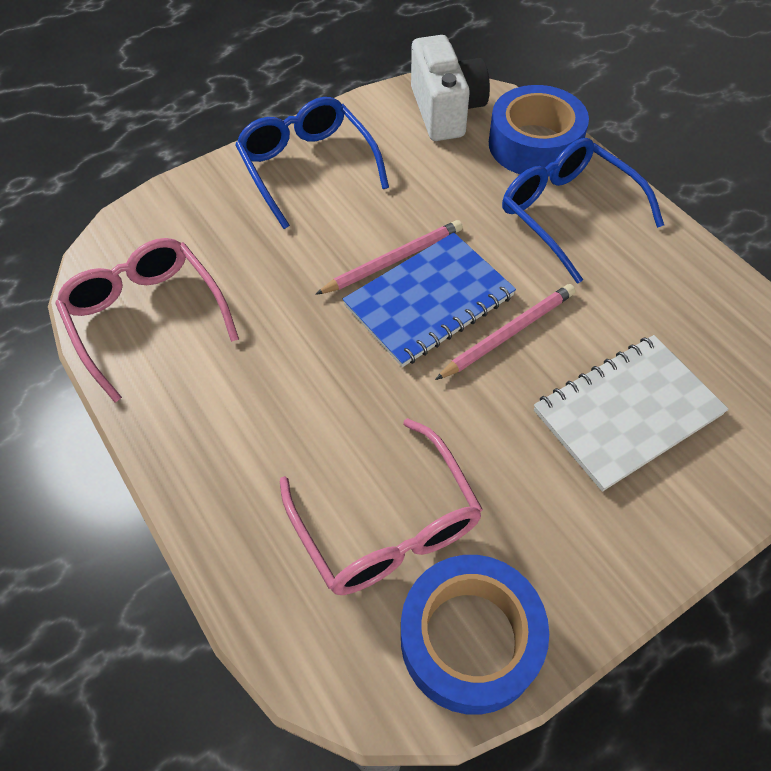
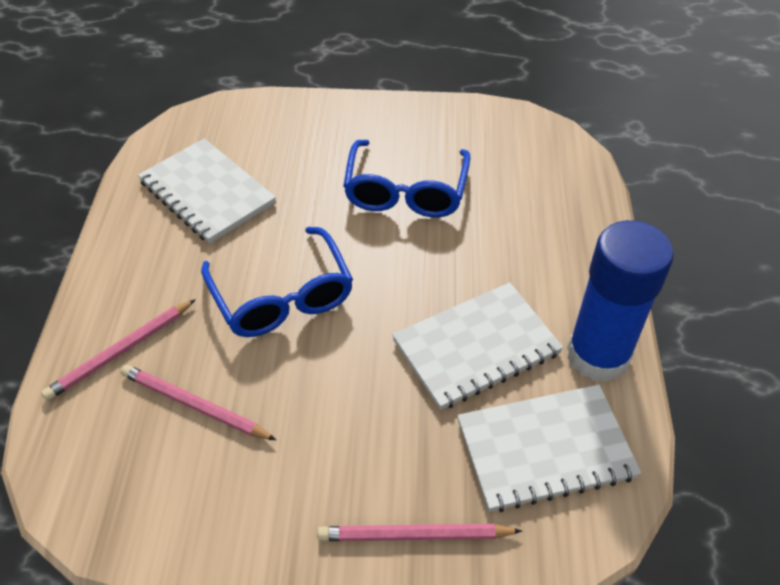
blue glue stick: none = 0 -> [567,220,674,382] = 1
blue notebook: [343,232,516,367] = 1 -> none = 0
blue tape: [401,555,549,715] [489,85,589,176] = 2 -> none = 0
pink glasses: [55,238,239,402] [280,418,483,595] = 2 -> none = 0
pink pencil: [315,220,463,295] [435,284,575,380] = 2 -> [41,299,196,401] [121,365,276,440] [317,524,522,541] = 3
white camera: [411,35,490,141] = 1 -> none = 0
white notebook: [534,335,729,492] = 1 -> [138,138,276,244] [392,282,563,410] [457,385,641,512] = 3

